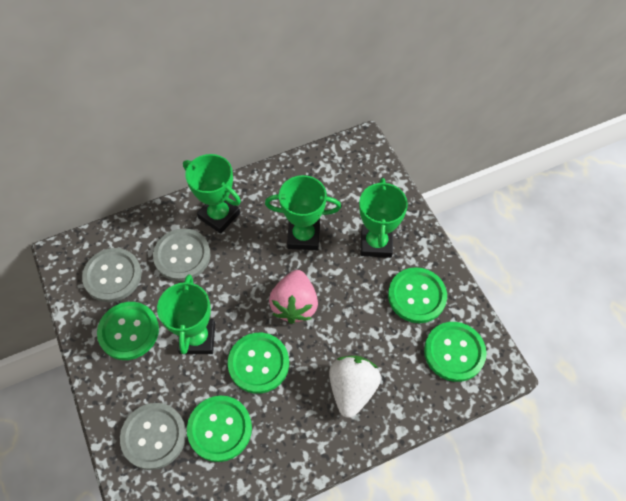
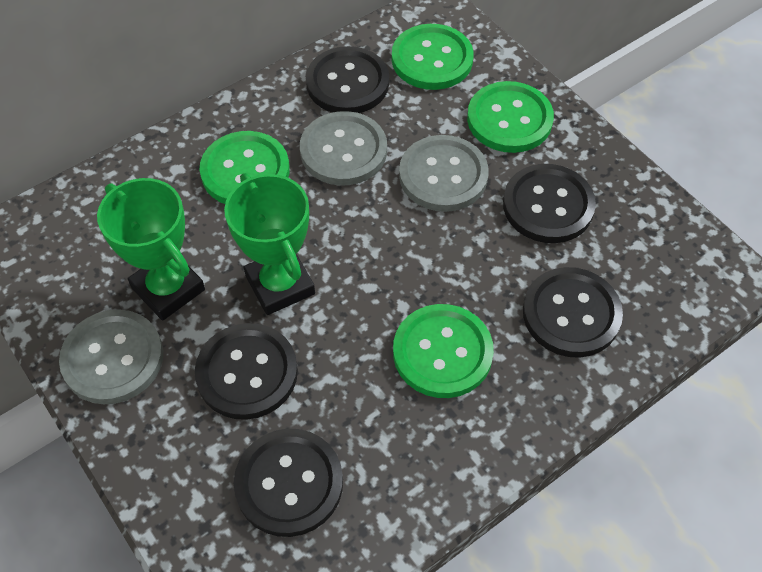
black button: none = 0 -> [195,323,298,420] [234,429,343,537] [306,46,389,113] [503,164,596,243] [523,267,623,358] = 5
green button: [97,302,159,360] [187,396,252,462] [228,333,289,394] [388,267,447,323] [424,322,486,382] = 5 -> [200,131,290,204] [392,24,474,90] [393,304,494,398] [467,81,554,153] = 4
green trophy: [157,274,215,354] [183,154,241,234] [265,175,341,250] [359,178,408,258] = 4 -> [97,178,205,321] [224,173,315,315] = 2
pink strawberry: [269,270,318,324] = 1 -> none = 0
white strawberry: [329,356,381,418] = 1 -> none = 0

